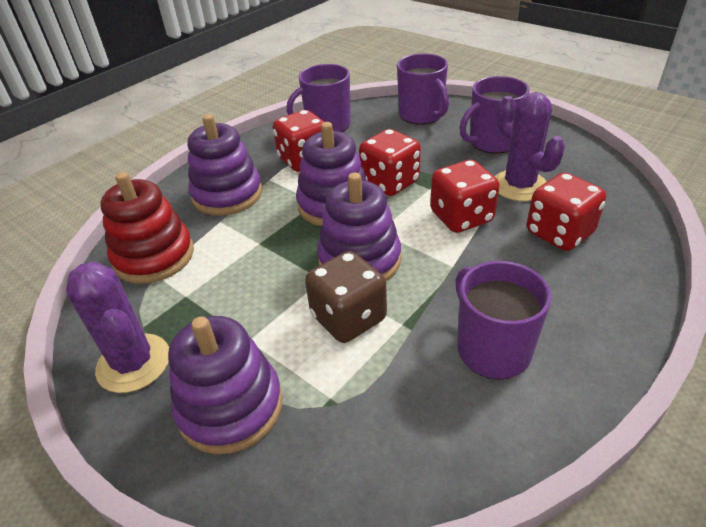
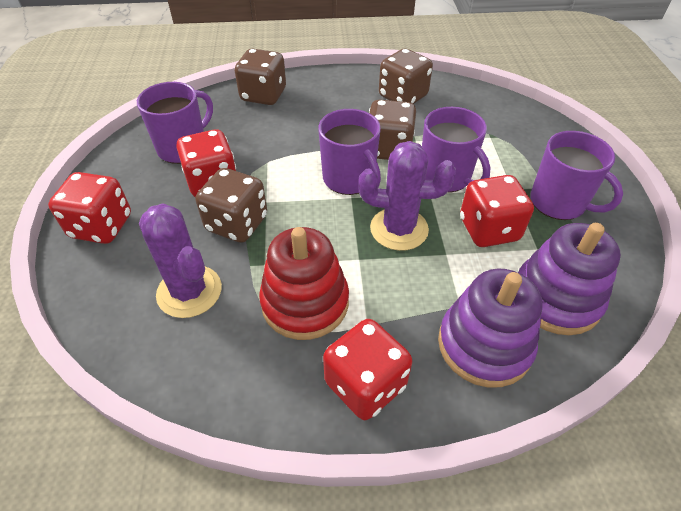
brown dice: [305,251,387,343] = 1 -> [195,168,267,243] [235,49,286,105] [369,100,416,160] [379,49,433,104] = 4
purple stacking toy: [168,316,283,454] [188,114,262,216] [296,122,367,226] [317,172,401,281] = 4 -> [438,269,542,388] [518,223,621,335] = 2

